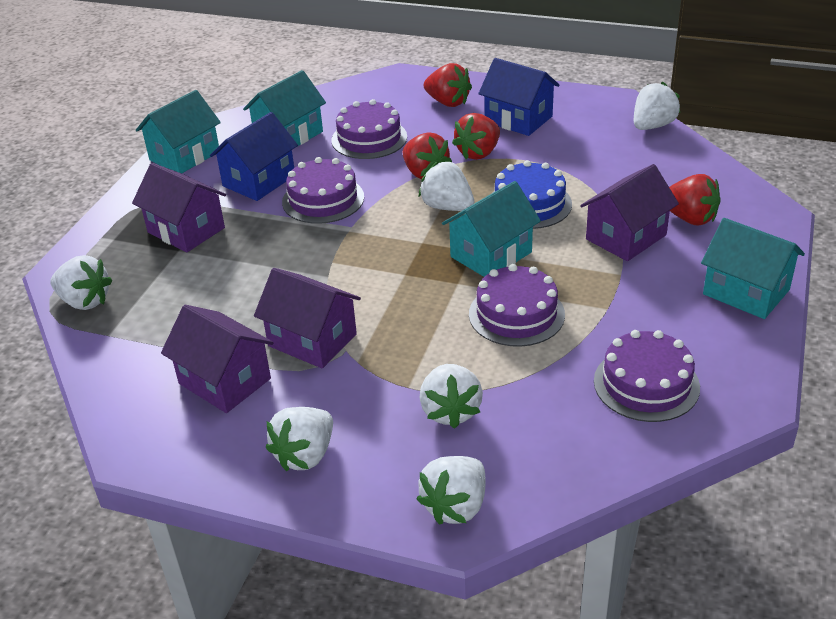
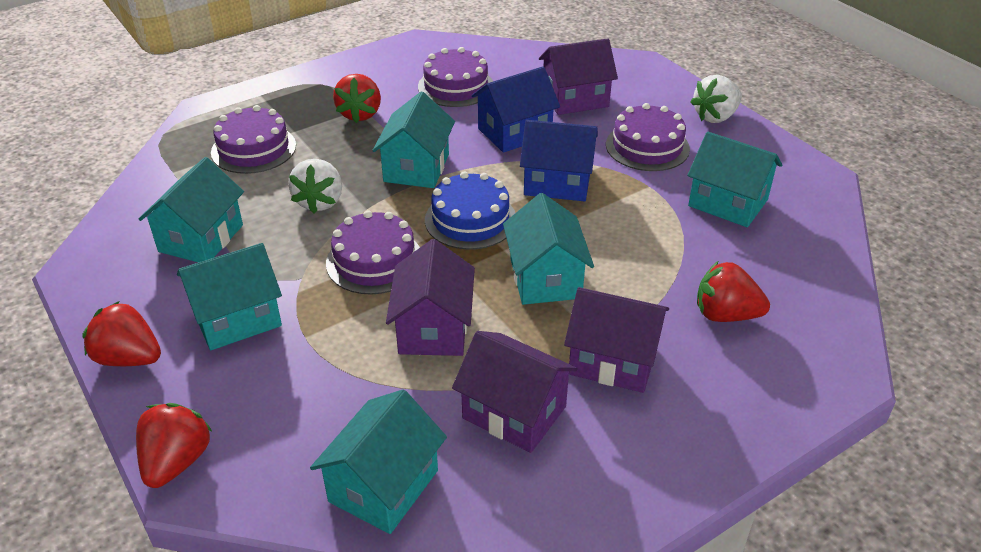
turquoise house: [136,90,221,173] [243,70,326,146] [442,181,541,277] [701,218,805,319] = 4 -> [139,157,244,262] [177,243,282,350] [310,389,447,534] [372,92,455,188] [503,193,594,305] [687,132,782,227] = 6
white strawberry: [50,255,112,310] [266,407,333,471] [416,456,485,525] [419,161,474,211] [420,364,483,429] [634,82,680,130] = 6 -> [288,159,342,214] [691,75,742,123] = 2

